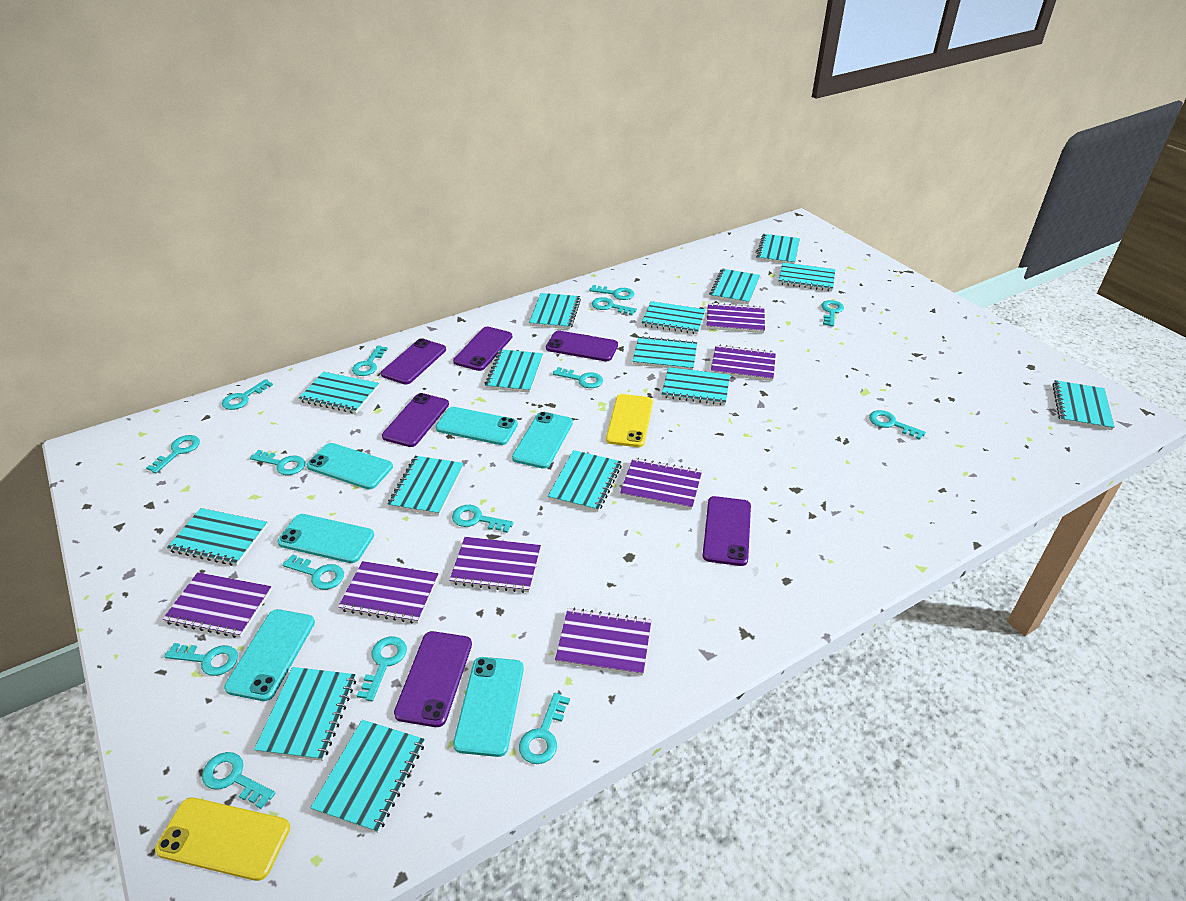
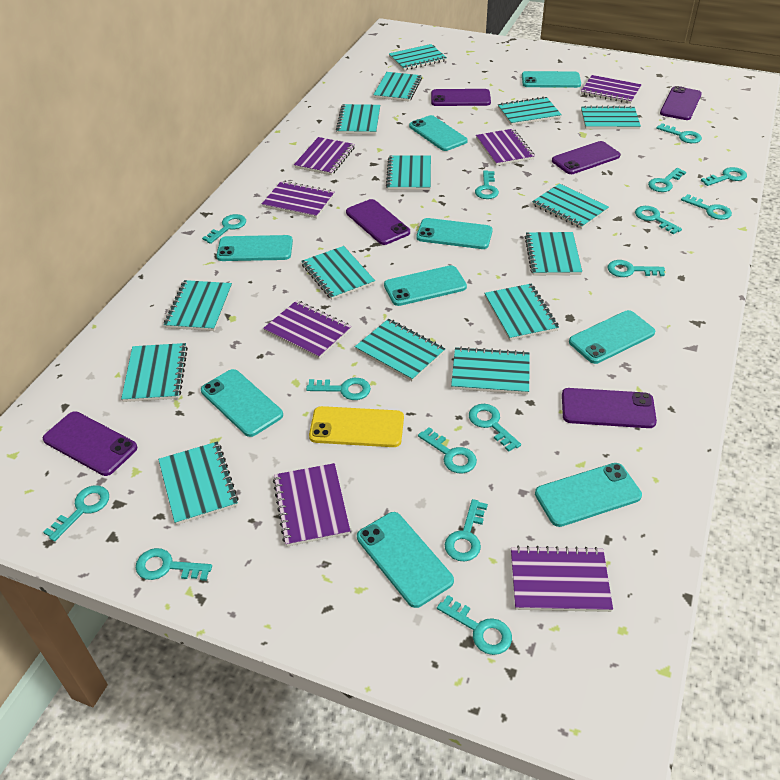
turquoise phone: [224,609,315,701] [277,514,374,563] [307,443,393,489] [436,407,518,445] [453,657,524,757] [512,412,573,469] = 6 -> [201,369,283,437] [216,235,293,261] [357,512,454,608] [384,265,467,306] [409,115,468,151] [416,218,493,249] [522,71,581,88] [535,463,642,527] [569,310,655,364] = 9
yellow phone: [155,797,290,881] [606,394,653,447] = 2 -> [309,406,404,447] = 1

